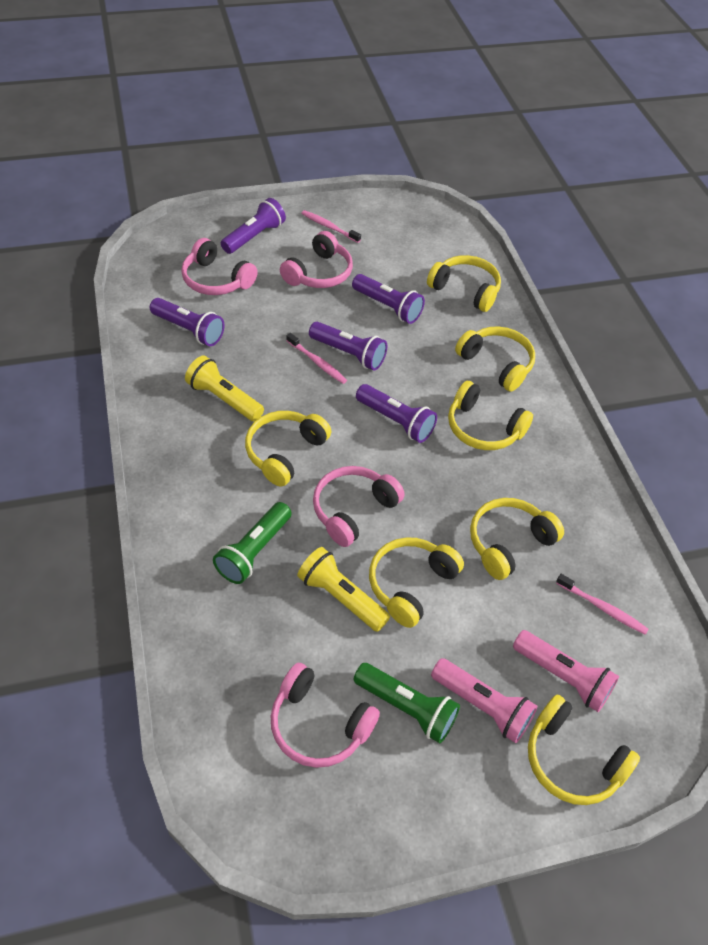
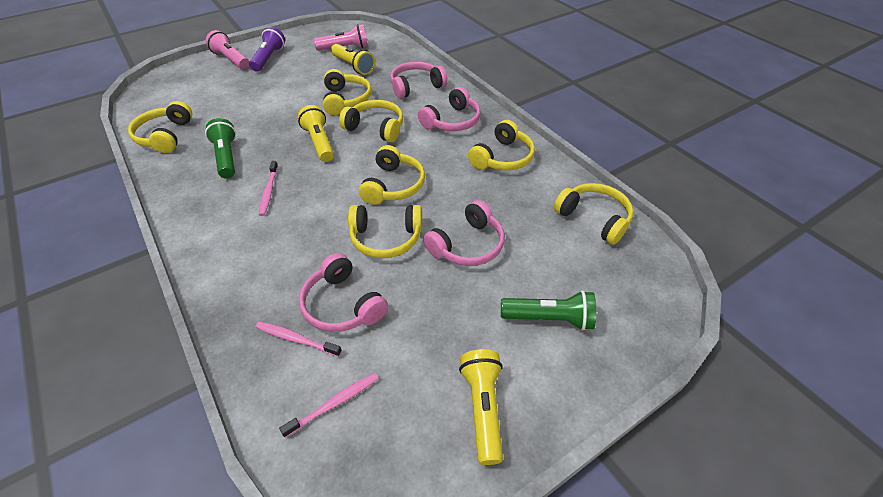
purple flashlight: [150,298,225,346] [221,198,286,254] [309,322,387,371] [352,274,425,324] [356,384,437,443] = 5 -> [249,27,285,72] = 1
yellow flashlight: [185,355,264,422] [297,547,390,632] = 2 -> [298,105,334,162] [331,44,375,75] [459,349,503,465] = 3

